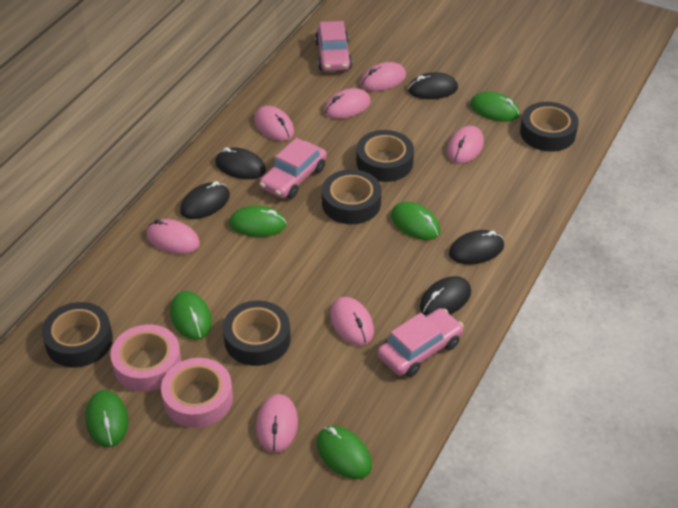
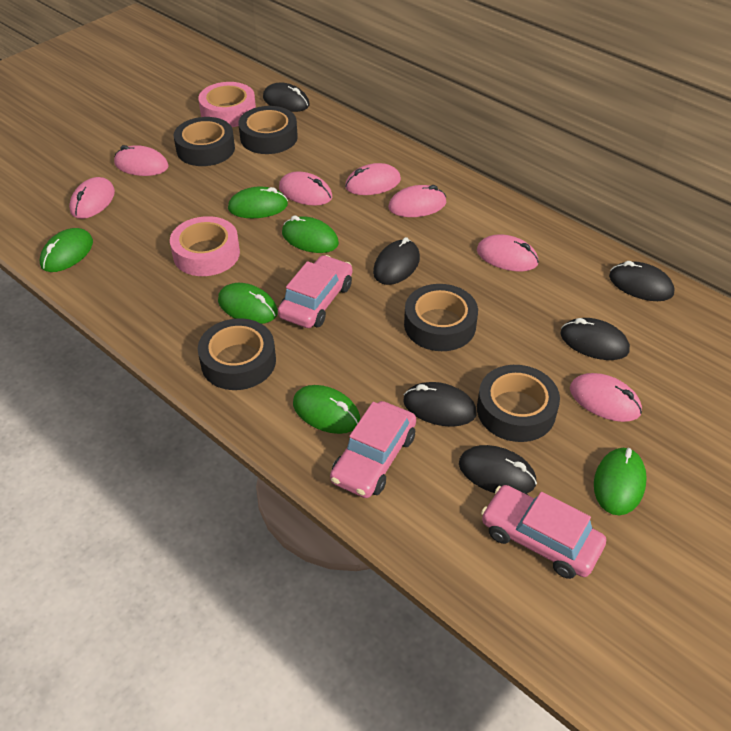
black mouse: [180,181,230,219] [215,147,266,179] [408,72,458,99] [420,276,471,315] [449,230,504,264] = 5 -> [263,82,310,112] [373,237,420,285] [403,382,477,427] [459,445,537,493] [560,318,630,360] [609,261,675,301] = 6

